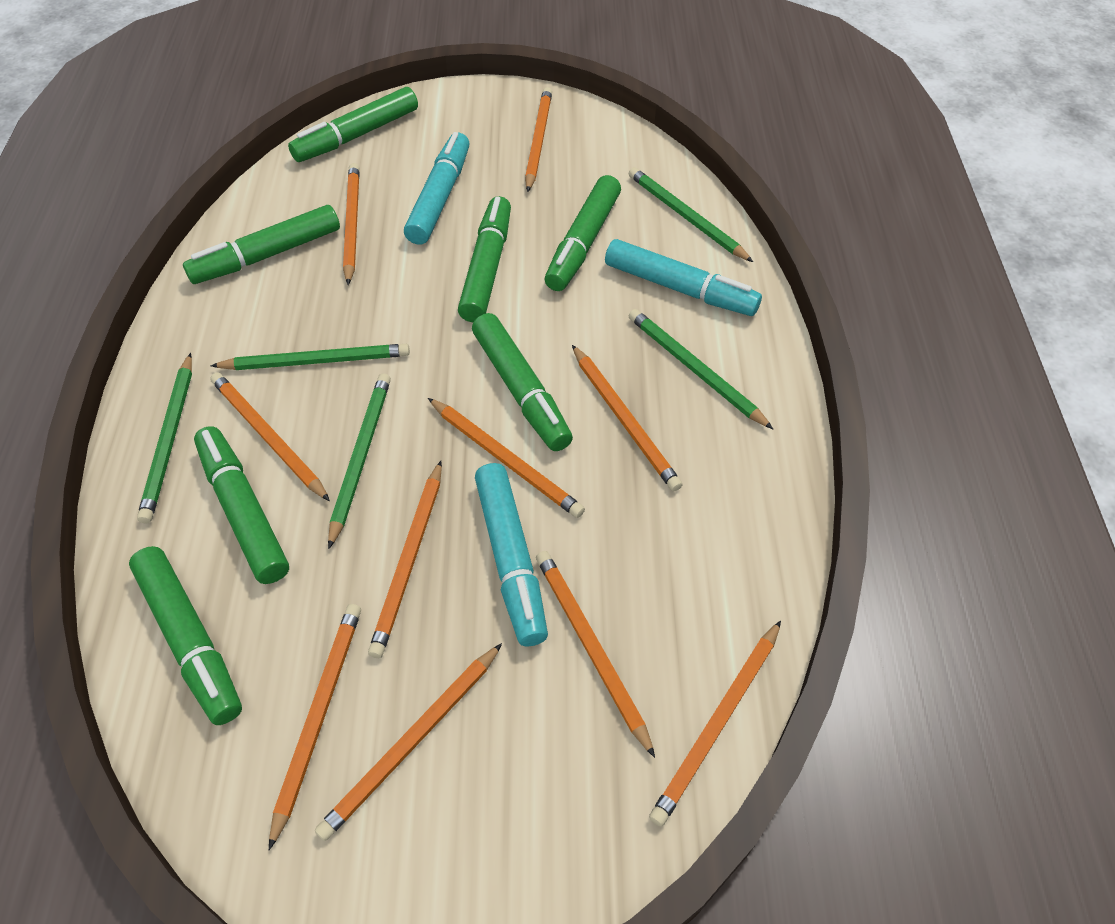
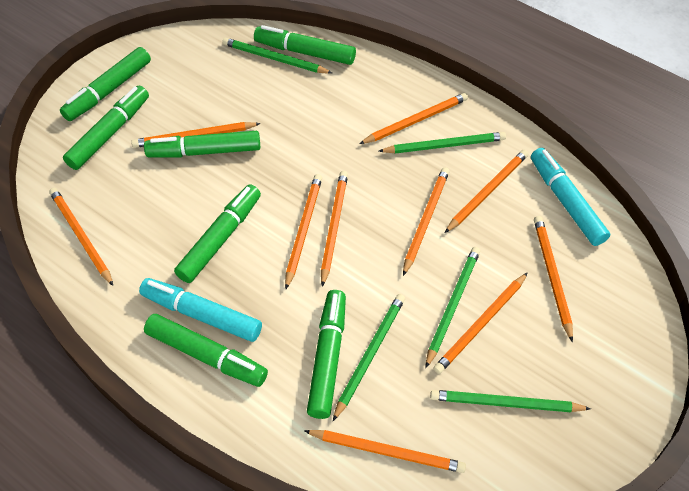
turquoise marker: [404,132,470,245] [475,463,548,647] [605,239,762,316] = 3 -> [139,278,262,342] [531,148,610,246] = 2

